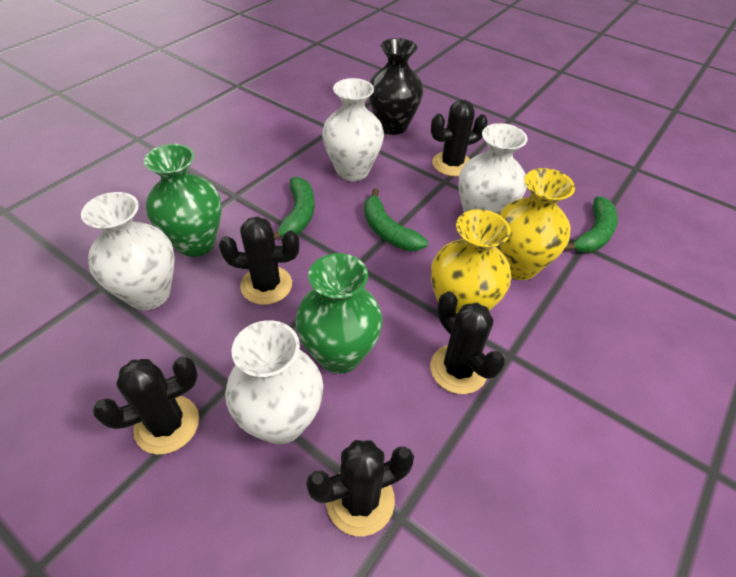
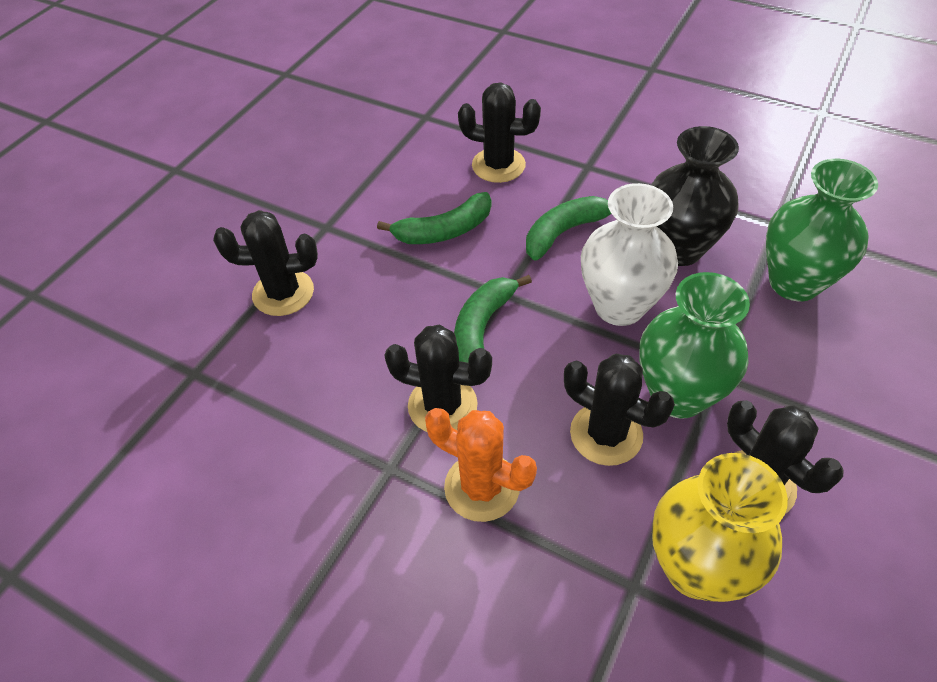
orange cactus: none = 0 -> [425,408,537,522] = 1
white vase: [81,192,175,310] [225,320,323,444] [322,78,384,181] [459,123,528,215] = 4 -> [581,183,678,326] = 1
yellow vase: [431,209,511,313] [496,168,575,280] = 2 -> [652,453,788,602] = 1

